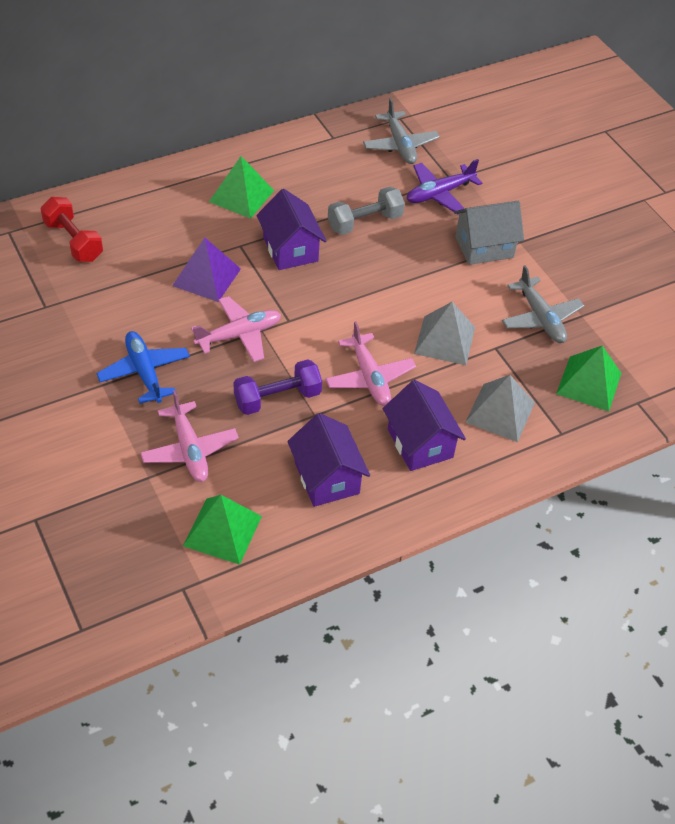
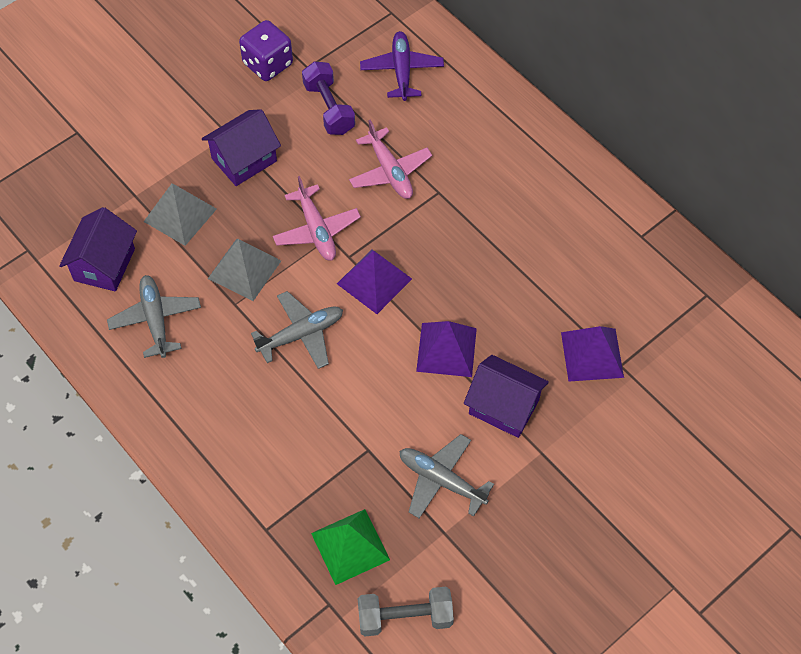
blue plane: [96,331,190,404] = 1 -> none = 0
green pyramid: [183,495,262,565] [209,156,274,219] [556,346,621,411] = 3 -> [311,509,390,585] = 1
grey house: [454,201,524,265] = 1 -> none = 0
grey plane: [363,98,440,164] [502,265,584,343] = 2 -> [107,275,201,358] [251,291,343,369] [400,434,494,518] = 3
pink plane: [140,390,239,482] [191,296,281,362] [325,321,416,406] = 3 -> [273,176,361,261] [349,120,432,199] = 2
purple dice: none = 0 -> [239,20,293,81] = 1
purple pyramid: [172,238,241,302] = 1 -> [337,250,412,314] [416,321,477,377] [561,326,624,382] = 3
red dumbbell: [41,197,103,262] = 1 -> none = 0

